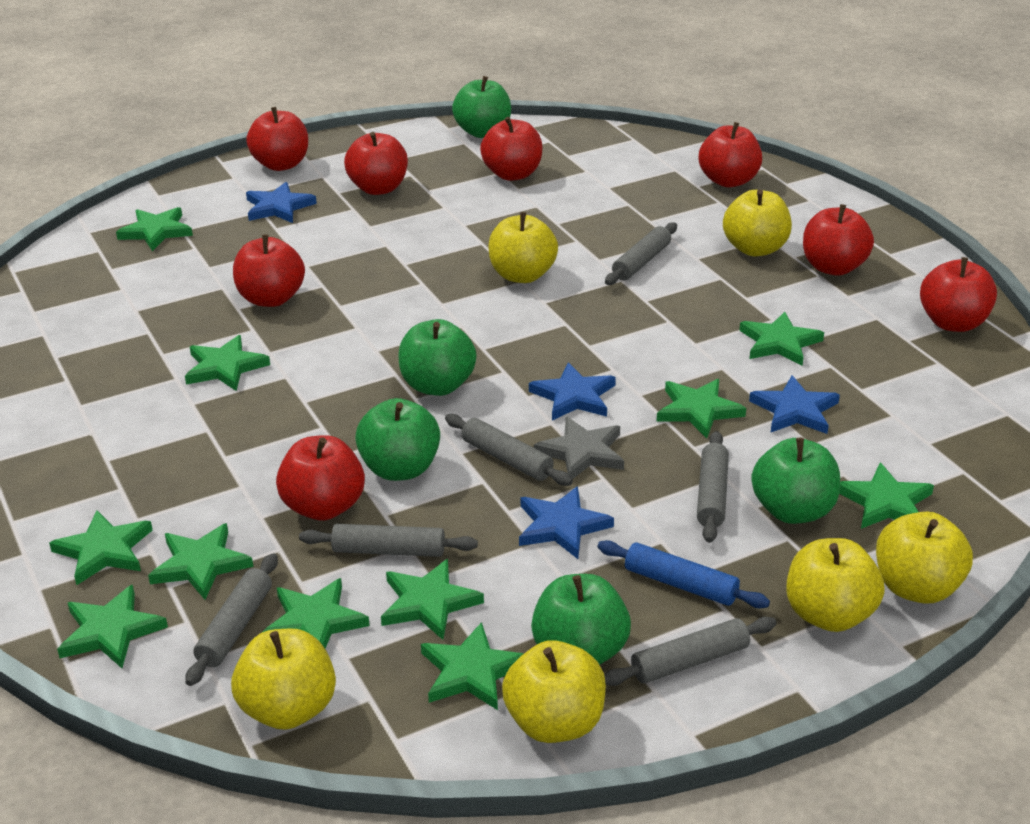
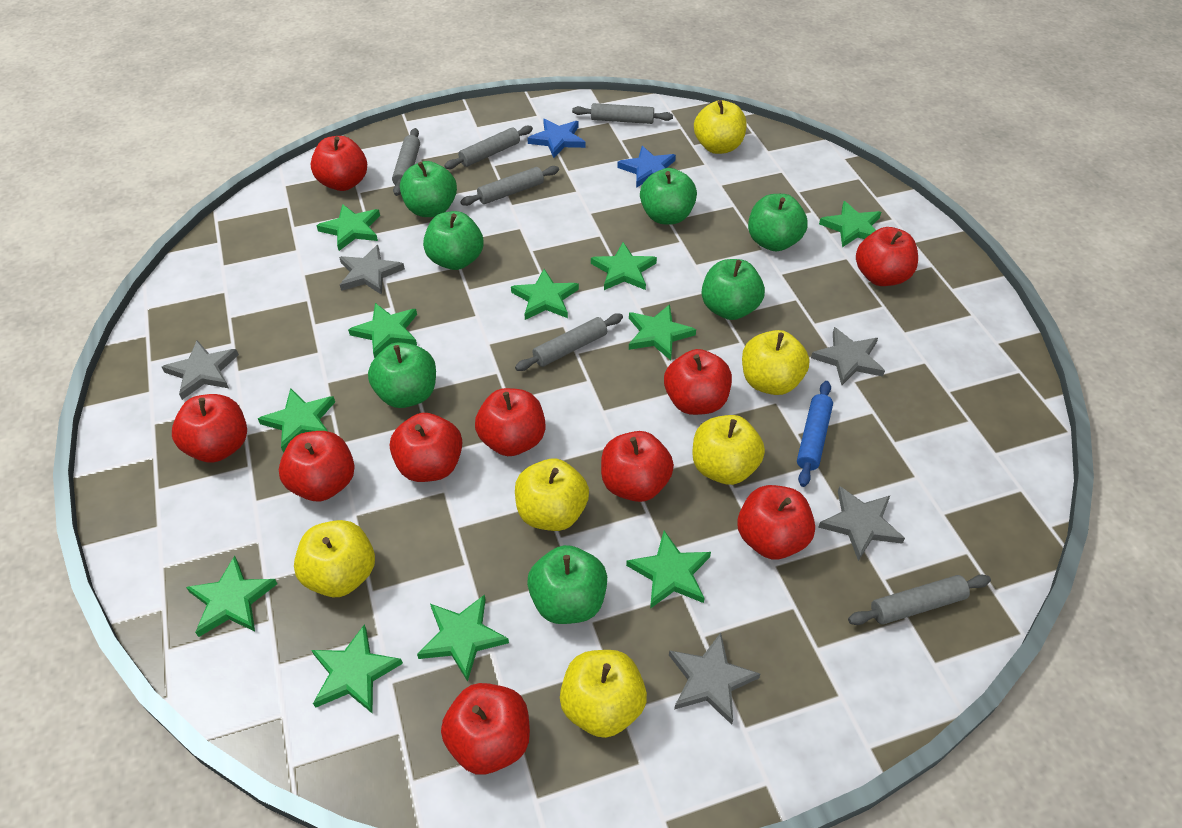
blue star: [246,182,317,223] [519,486,614,559] [529,362,616,421] [749,375,840,434] = 4 -> [527,119,585,158] [617,146,676,188] = 2
green apple: [355,398,440,481] [399,319,477,396] [452,76,511,138] [531,574,631,665] [751,438,840,524] = 5 -> [368,342,436,408] [400,161,457,217] [423,211,483,270] [527,545,607,624] [640,168,697,224] [702,259,765,320] [748,194,808,251] = 7
grey star: [534,417,624,479] = 1 -> [162,340,239,400] [339,245,405,295] [669,633,760,725] [811,327,885,385] [818,486,905,561] = 5
red apple: [233,235,305,307] [246,107,308,171] [276,435,365,521] [344,132,408,195] [480,117,542,181] [699,122,762,187] [803,204,874,275] [920,257,997,332] = 8 -> [172,394,247,462] [279,431,355,501] [311,136,367,191] [390,413,462,482] [441,683,530,775] [475,388,546,456] [601,431,674,502] [664,349,732,415] [737,485,815,559] [856,227,918,286] = 10

